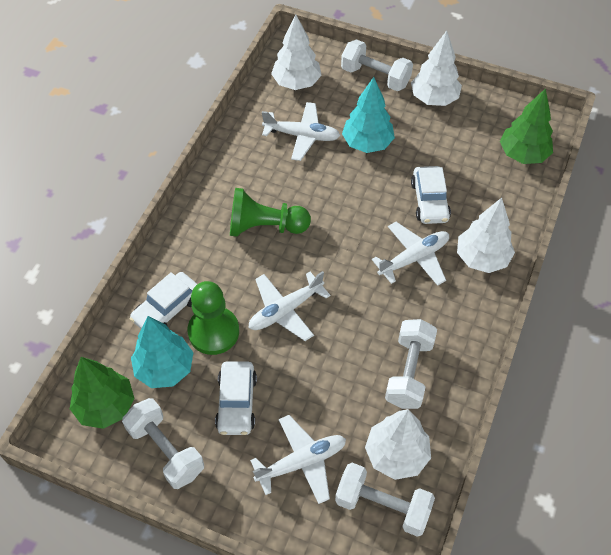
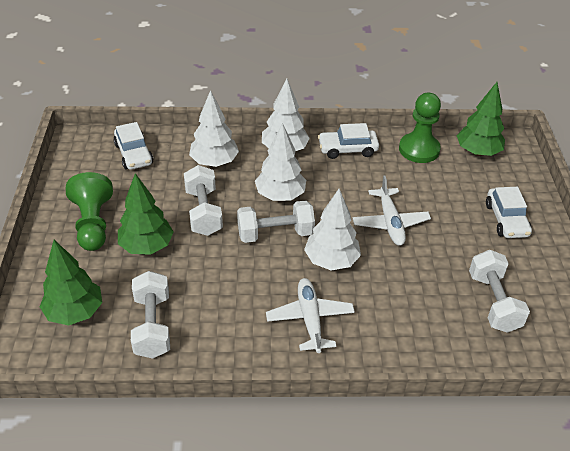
green tree: [70,357,134,429] [500,88,553,164] = 2 -> [40,240,102,326] [118,173,174,255] [457,82,505,156] = 3
turquoise tree: [131,316,193,388] [342,77,395,153] = 2 -> none = 0
white plane: [249,271,331,341] [250,415,346,504] [262,102,341,161] [372,222,449,286] = 4 -> [266,278,355,353] [353,175,431,246] = 2

